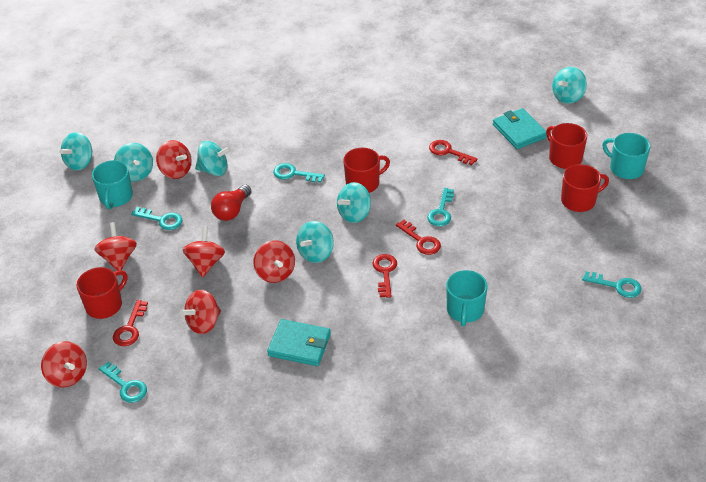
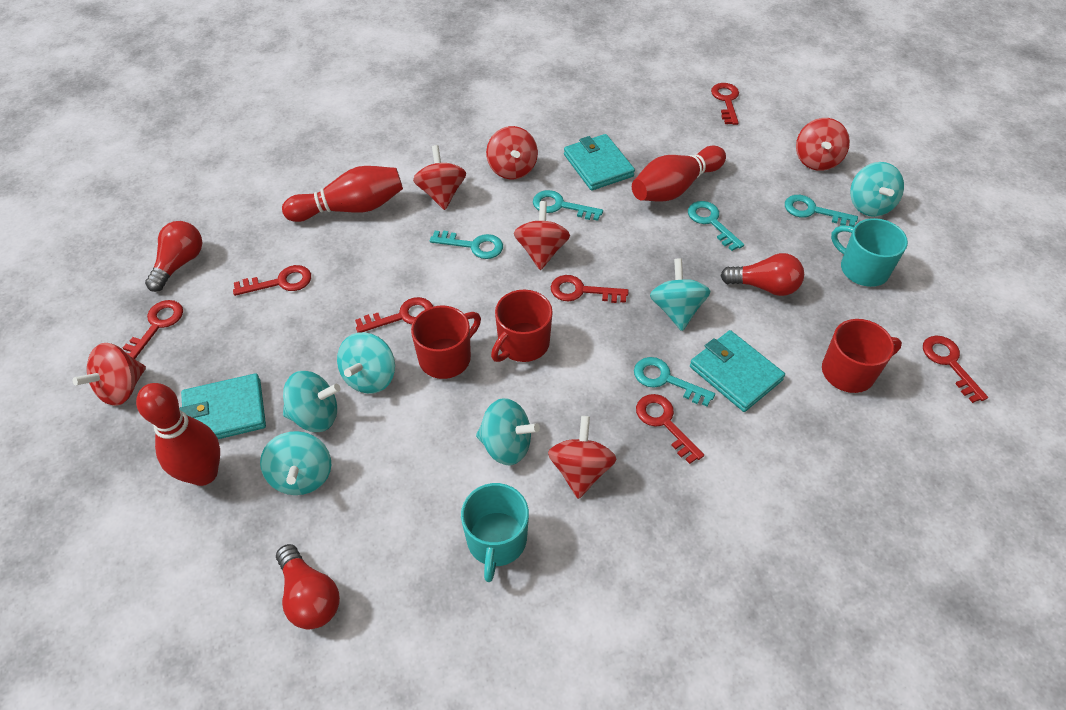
red bowling pin: none = 0 -> [136,383,220,486] [282,166,403,222] [632,146,726,201] = 3
red key: [113,300,148,346] [372,254,397,298] [396,220,441,255] [429,140,478,165] = 4 -> [123,300,183,359] [233,265,311,296] [355,297,433,333] [551,275,629,303] [636,394,704,464] [711,83,739,125] [923,336,988,403] = 7
red light bulb: [211,184,251,221] = 1 -> [145,221,202,292] [276,544,340,629] [720,253,804,296] = 3
red mug: [77,267,127,319] [343,148,390,193] [546,123,587,169] [561,164,609,212] = 4 -> [411,305,481,379] [491,290,553,362] [822,319,902,393] = 3
turquoise mug: [92,160,133,209] [446,270,488,327] [602,133,650,179] = 3 -> [461,483,529,582] [831,218,908,287] = 2
turquoise wallet: [267,319,331,366] [493,108,547,149] = 2 -> [179,373,266,439] [564,134,635,191] [690,330,785,412] = 3

